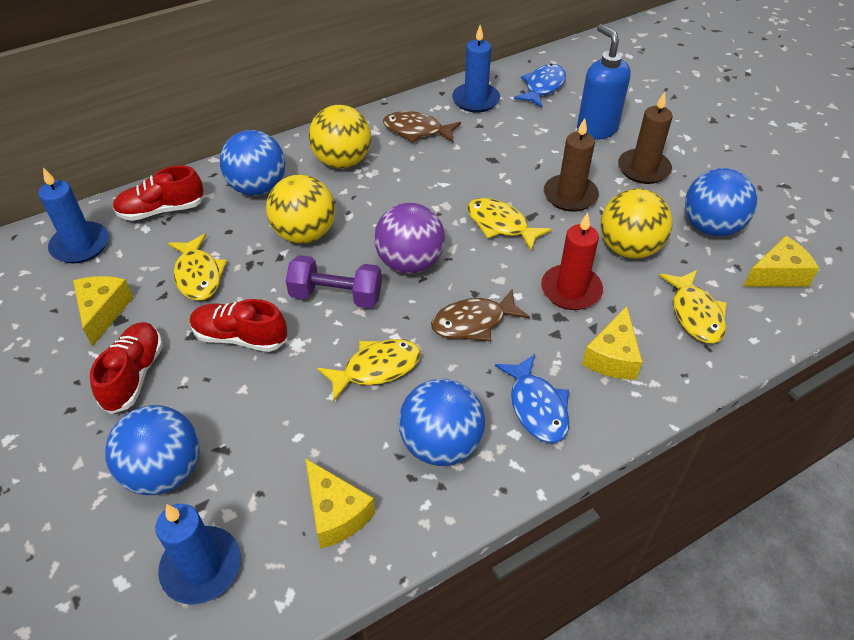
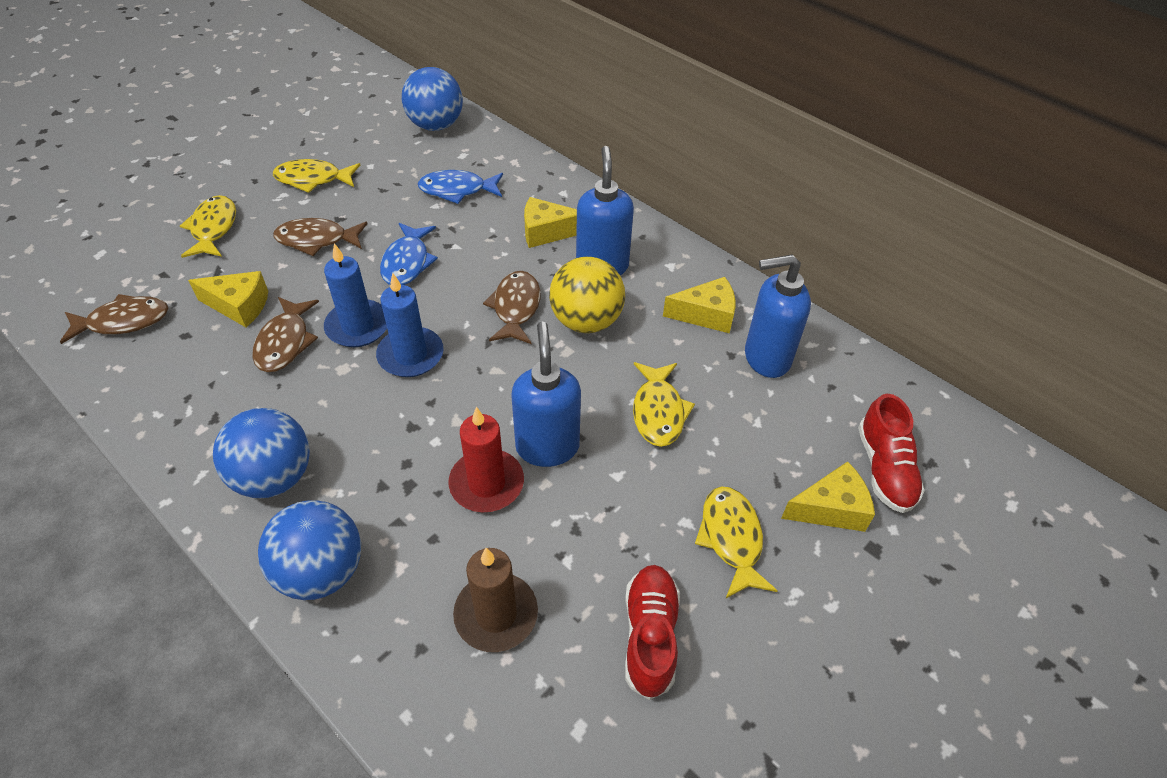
blue ball: [105,405,200,495] [220,130,286,196] [399,379,485,466] [685,168,757,237] = 4 -> [213,408,310,498] [258,500,361,600] [402,67,463,131] = 3
blue candle: [38,167,109,263] [155,504,241,605] [452,25,500,113] = 3 -> [324,243,387,347] [376,273,444,377] = 2
blue soap dispenser: [577,24,631,140] = 1 -> [511,322,581,467] [576,146,634,275] [745,254,811,378] = 3
brown candle: [544,118,599,212] [618,92,673,184] = 2 -> [453,548,538,652] = 1
brown fish: [383,111,461,143] [431,289,530,341] = 2 -> [60,294,168,344] [252,297,319,372] [273,218,368,256] [483,271,541,344] = 4
purple ball: [374,203,445,274] = 1 -> none = 0
purple dumbbell: [286,255,382,308] = 1 -> none = 0
red shoe: [90,322,163,414] [112,165,205,221] [190,299,287,352] = 3 -> [625,565,680,700] [858,394,925,513] = 2
yellow ball: [266,174,335,243] [309,105,371,169] [601,189,672,259] = 3 -> [549,257,625,333] = 1

